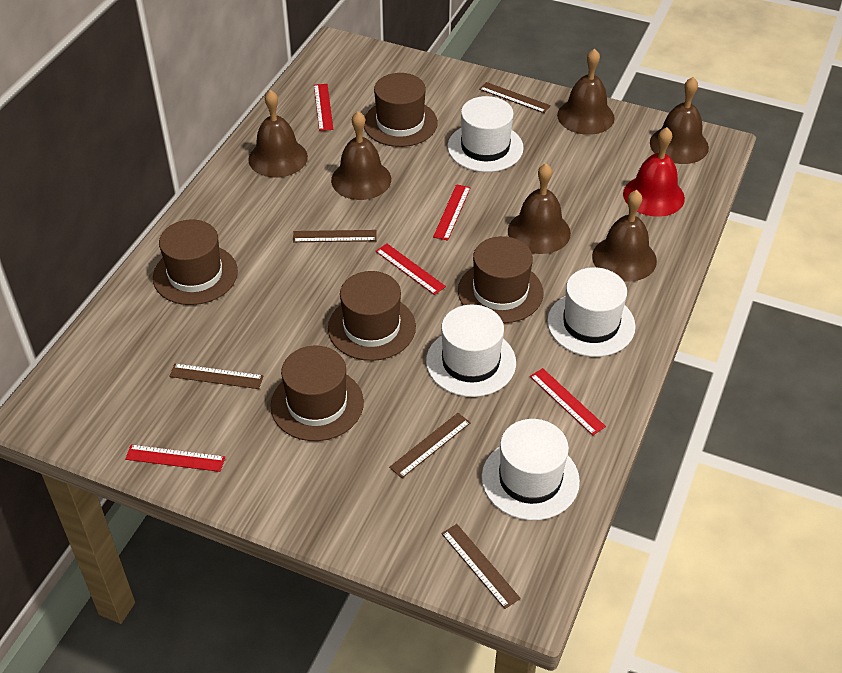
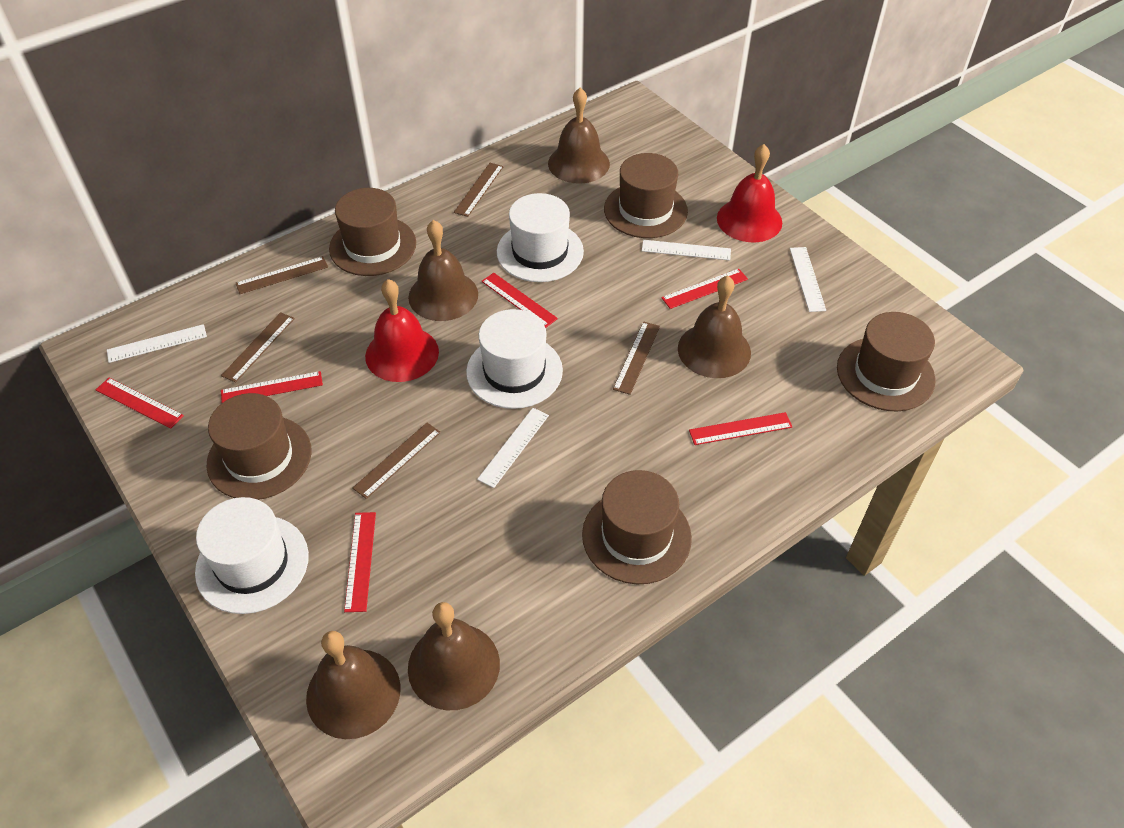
brown bell: [248,90,308,178] [331,111,391,200] [508,163,571,254] [557,48,615,135] [592,190,657,282] [650,77,709,164] = 6 -> [306,631,400,739] [408,220,478,321] [408,602,500,710] [548,88,610,183] [678,276,751,378] = 5
red bell: [623,127,685,217] = 1 -> [365,279,439,382] [717,144,782,242] = 2
red ruler: [125,445,225,472] [314,84,333,131] [376,243,446,295] [433,184,471,241] [530,368,606,435] = 5 -> [96,378,184,429] [221,371,323,403] [344,512,376,612] [481,273,558,328] [661,269,748,309] [689,412,792,445] = 6
white hat: [426,305,516,397] [447,96,524,172] [481,419,580,520] [547,267,636,357] = 4 -> [195,497,309,614] [466,309,563,409] [497,193,584,282] = 3
white ruler: none = 0 -> [107,324,207,363] [477,408,549,488] [642,240,731,260] [790,247,826,312] = 4

